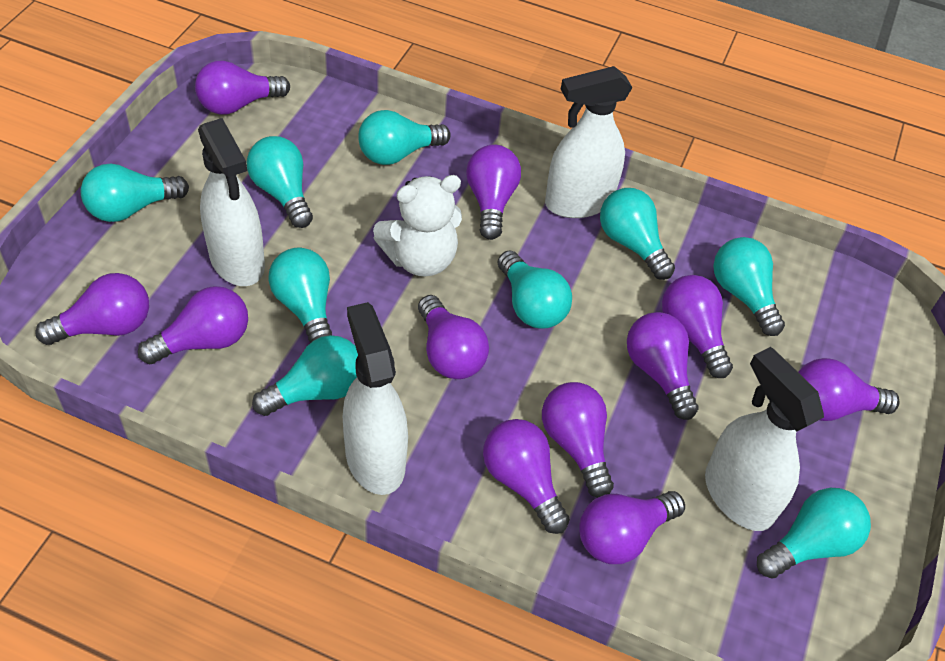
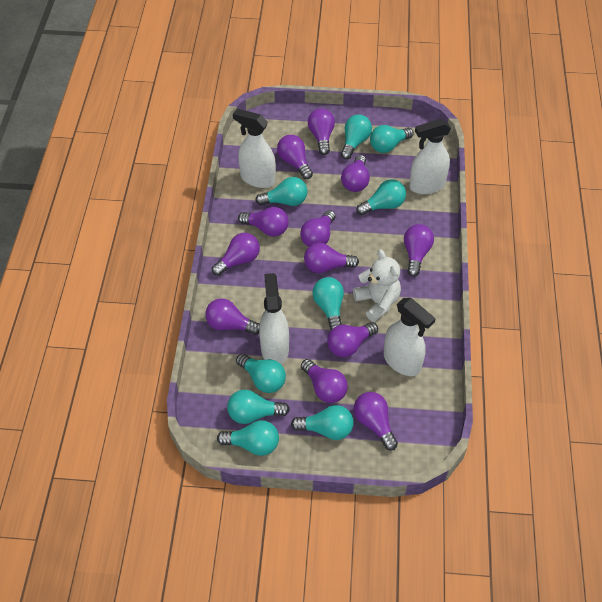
purple light bulb: [35,273,149,345] [138,286,248,364] [195,60,290,115] [418,295,489,379] [466,145,521,240] [483,419,570,534] [542,382,614,498] [580,491,685,564] [627,312,699,420] [662,275,733,378] [798,358,900,421] = 11 -> [205,298,260,335] [212,233,260,276] [238,207,289,237] [277,135,313,179] [300,210,336,247] [301,359,348,403] [304,243,359,273] [308,108,335,155] [327,322,378,357] [341,155,370,192] [354,392,398,451] [404,224,434,277] = 12

